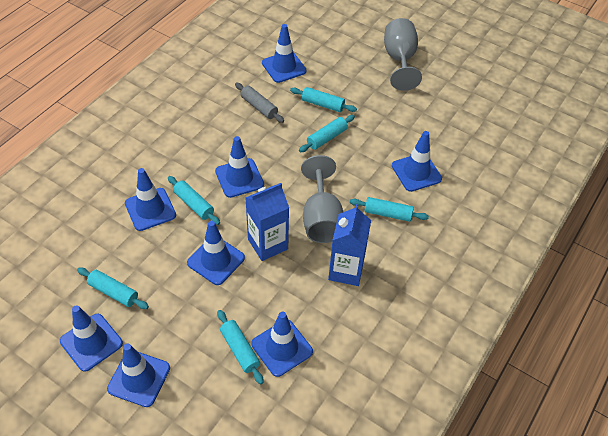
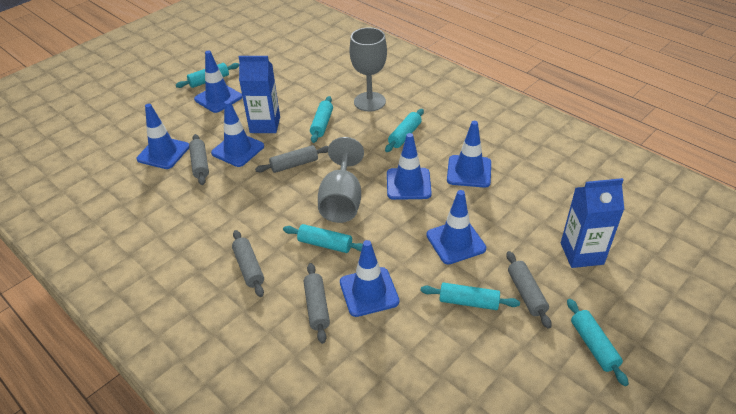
blue traffic cone: [60,305,123,372] [107,343,170,407] [125,168,176,231] [187,221,245,285] [215,136,264,198] [251,312,313,377] [262,24,307,83] [392,131,442,192] = 8 -> [137,104,189,169] [194,51,242,113] [211,100,264,167] [340,240,399,317] [387,133,432,200] [426,190,486,264] [447,121,491,188] = 7
grey rolling pin: [235,82,284,123] = 1 -> [189,134,209,185] [232,230,264,297] [255,145,329,173] [304,263,330,344] [506,251,552,329] = 5

